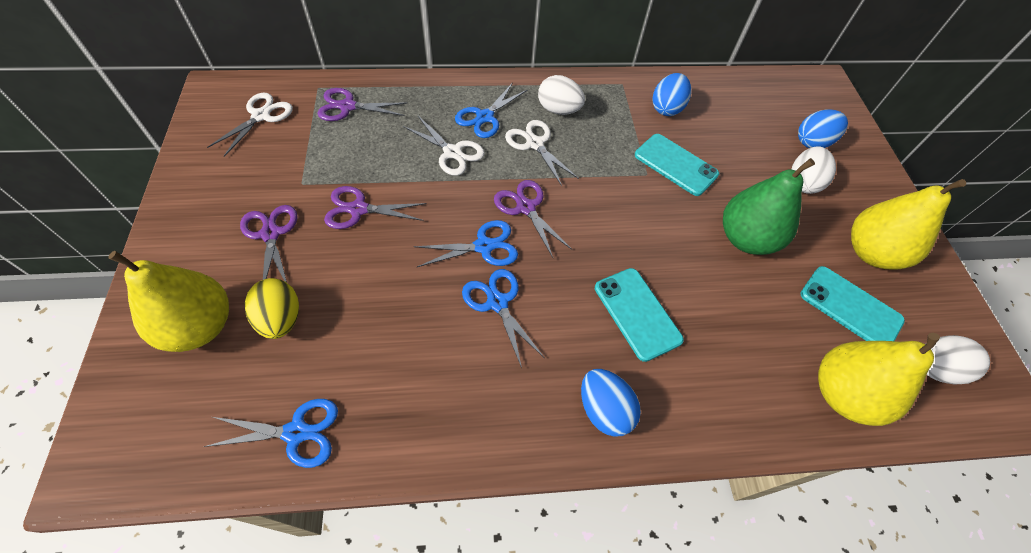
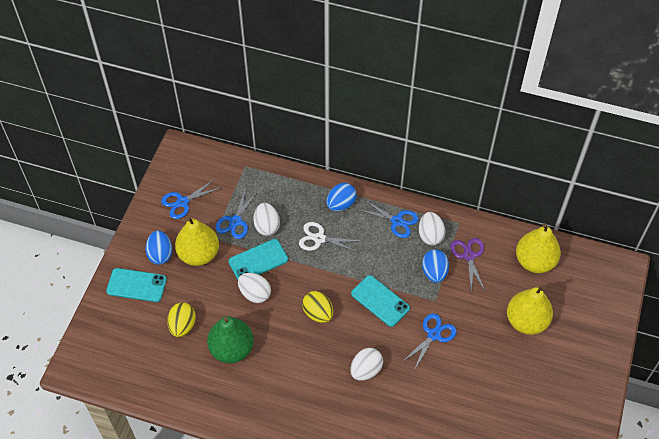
purple scissors: [240,205,297,282] [317,88,407,121] [324,186,427,229] [494,180,572,258] = 4 -> [450,238,485,291] = 1
white egg: [538,75,585,115] [791,146,836,194] [926,335,990,385] = 3 -> [238,273,271,303] [254,203,280,236] [350,348,383,381] [419,212,445,245] = 4
white scissors: [207,93,293,157] [403,116,485,176] [505,120,579,186] = 3 -> [299,222,359,252] = 1
yellow egg: [245,278,299,339] = 1 -> [167,302,196,337] [302,291,333,323] = 2

